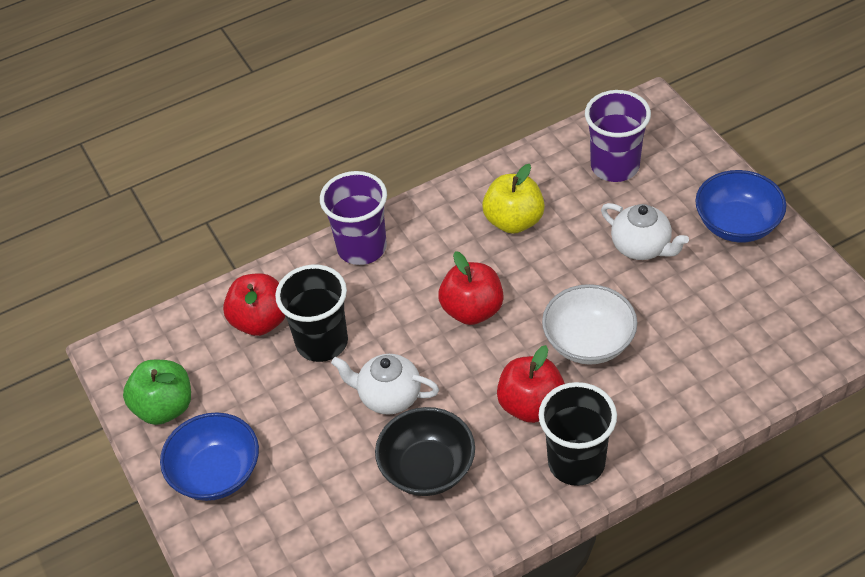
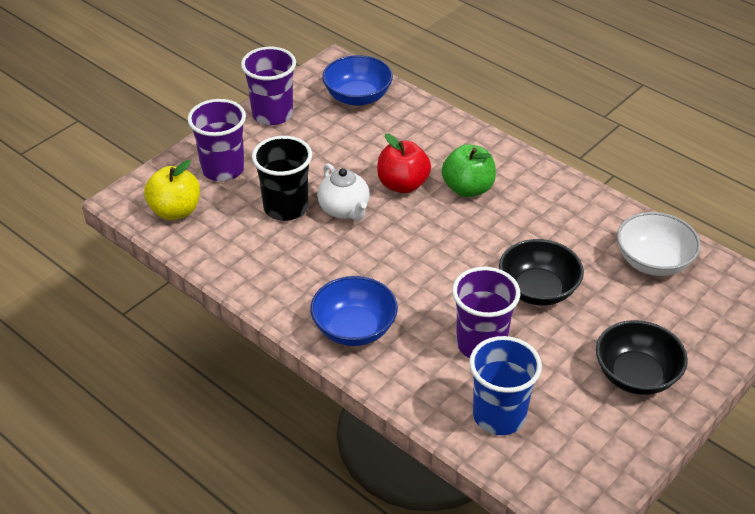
black bowl: [375,407,475,496] = 1 -> [499,239,584,306] [596,320,688,395] = 2
black cup: [275,264,348,362] [539,382,617,486] = 2 -> [252,136,312,221] = 1
blue cup: none = 0 -> [469,336,542,435] = 1
purple cup: [320,171,387,265] [585,90,651,182] = 2 -> [188,99,246,181] [241,47,296,126] [452,267,520,358] = 3
red apple: [223,273,286,336] [438,251,504,325] [497,345,565,423] = 3 -> [377,134,431,193] = 1
white teapot: [331,354,439,415] [601,203,689,260] = 2 -> [317,163,370,221] = 1

